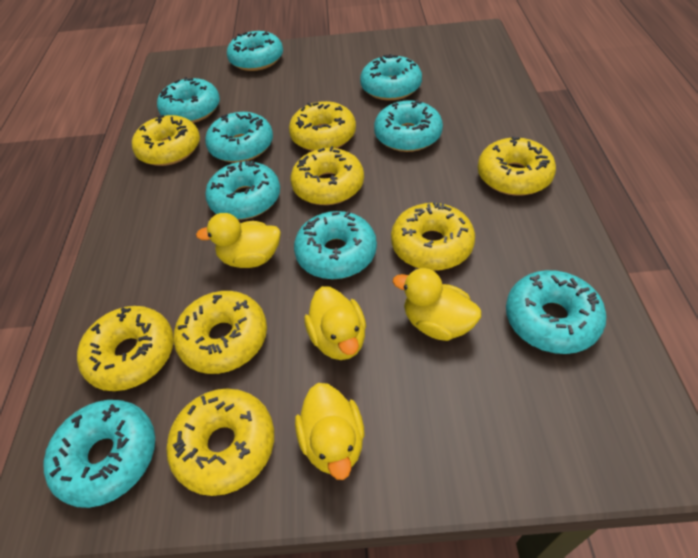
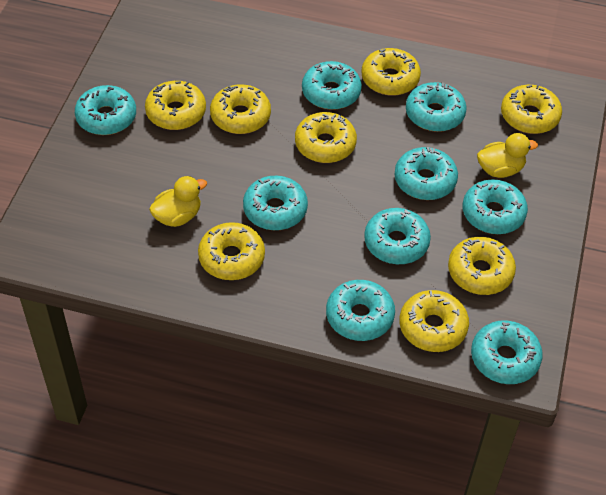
yellow duck: [196,213,281,268] [295,383,365,480] [304,286,366,360] [393,268,482,341] = 4 -> [149,176,207,227] [477,133,538,178] = 2

